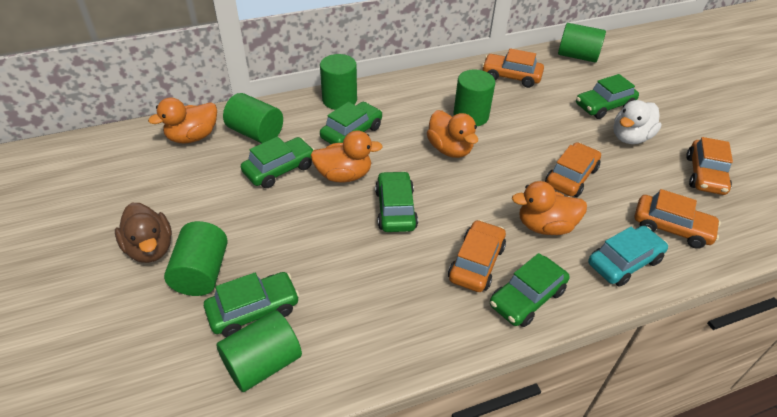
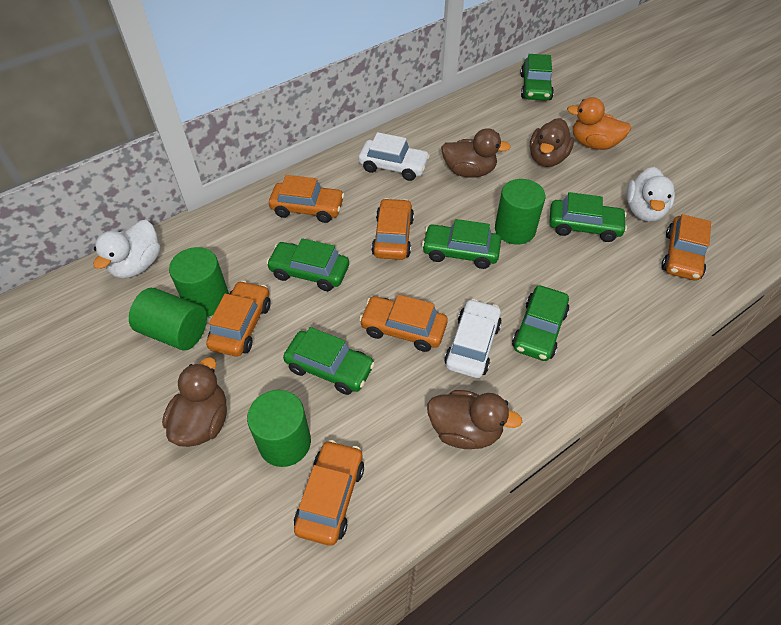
brown duck: [115,203,172,263] = 1 -> [162,357,227,447] [427,390,522,449] [441,128,511,178] [530,118,574,167] = 4
green cylinder: [164,221,228,296] [216,310,302,392] [223,93,283,143] [320,54,357,110] [453,69,495,126] [558,23,606,62] = 6 -> [129,288,207,350] [169,247,229,317] [247,390,311,467] [495,179,545,245] = 4
orange car: [448,220,506,292] [482,48,544,88] [545,142,601,197] [635,189,721,249] [686,137,733,195] = 5 -> [206,281,271,357] [269,175,345,223] [294,440,364,546] [359,294,448,352] [371,198,414,260] [661,214,711,281] = 6
orange duck: [148,98,217,143] [310,130,383,183] [427,110,478,158] [512,181,587,235] = 4 -> [567,97,631,150] = 1
turquoise car: [588,226,668,287] = 1 -> none = 0
white car: none = 0 -> [359,132,430,181] [444,299,502,378] = 2
white duck: [613,100,662,144] = 1 -> [93,220,160,278] [626,167,675,222] = 2

